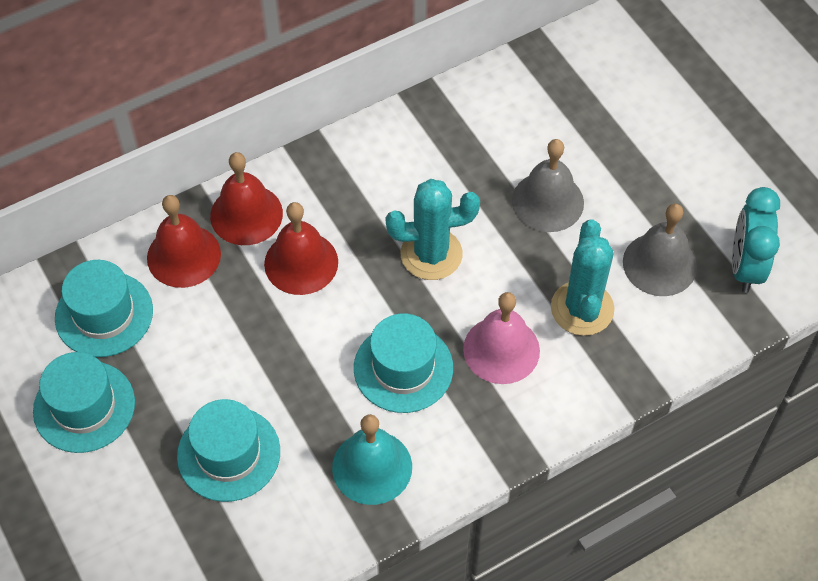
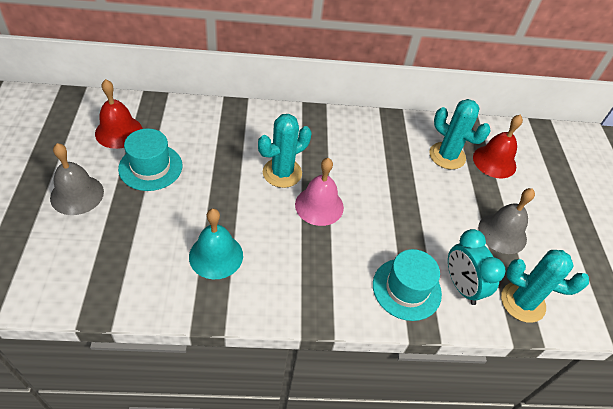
red bell: [147,195,221,288] [210,152,283,245] [264,202,338,295] = 3 -> [95,79,143,149] [473,115,523,178] = 2
turquoise cactus: [386,179,480,280] [551,220,615,336] = 2 -> [258,114,311,188] [429,99,490,170] [501,250,589,323] = 3
turquoise hat: [33,352,135,453] [55,260,153,357] [177,399,280,502] [354,313,453,413] = 4 -> [118,129,182,191] [373,249,442,321] = 2

